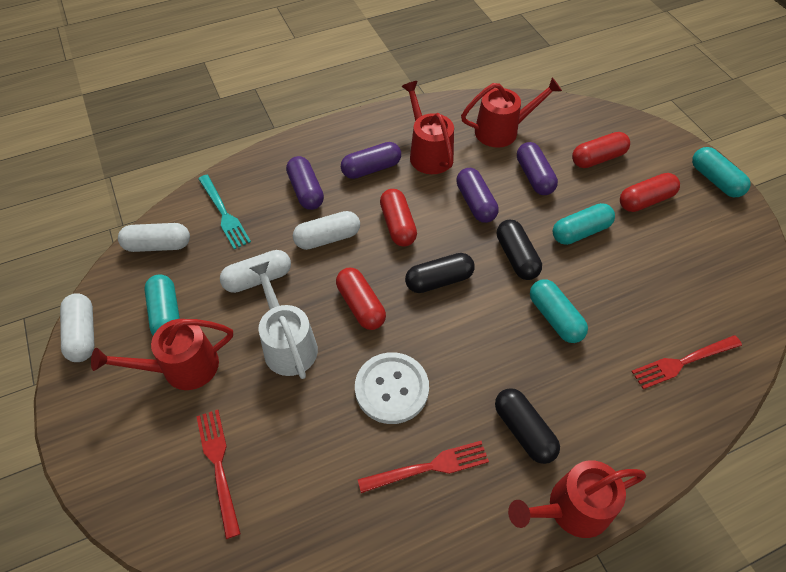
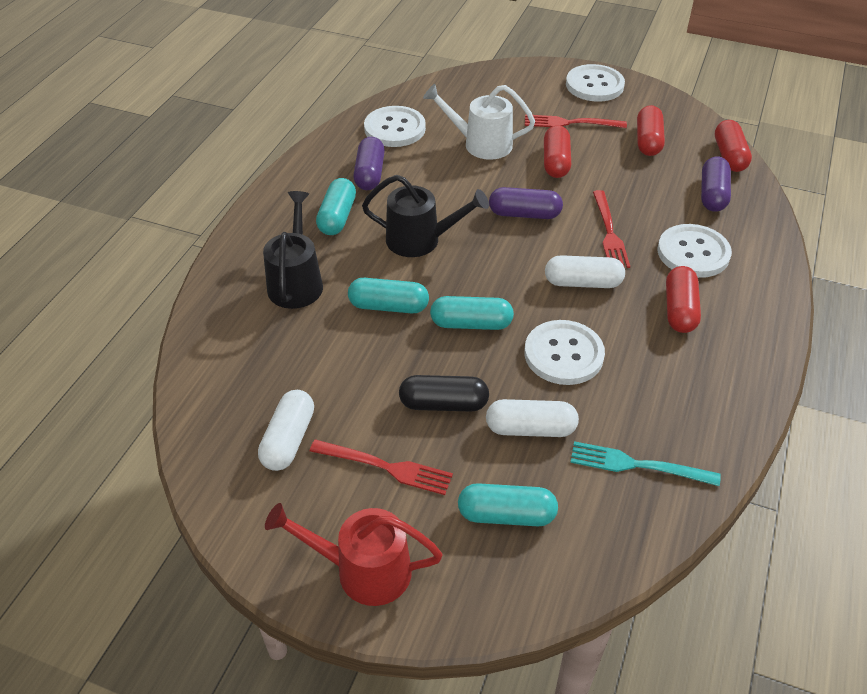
black capsule: [405,253,475,293] [495,388,560,464] [497,220,542,280] = 3 -> [399,375,489,412] = 1
black watering can: none = 0 -> [263,191,323,309] [362,175,489,257] = 2
purple capsule: [286,156,324,210] [341,142,401,179] [456,168,499,223] [517,142,558,195] = 4 -> [353,137,385,190] [489,187,563,219] [701,157,731,212] = 3
red watering can: [91,319,233,390] [401,81,454,174] [461,77,562,148] [508,460,646,538] = 4 -> [265,503,443,606] = 1
white button: [355,352,429,424] = 1 -> [364,106,426,147] [524,320,605,385] [566,64,625,102] [658,224,732,278] = 4
white capsule: [60,293,95,362] [118,223,190,252] [220,250,291,293] [293,211,360,250] = 4 -> [258,390,314,471] [486,399,579,437] [545,255,625,288] = 3

